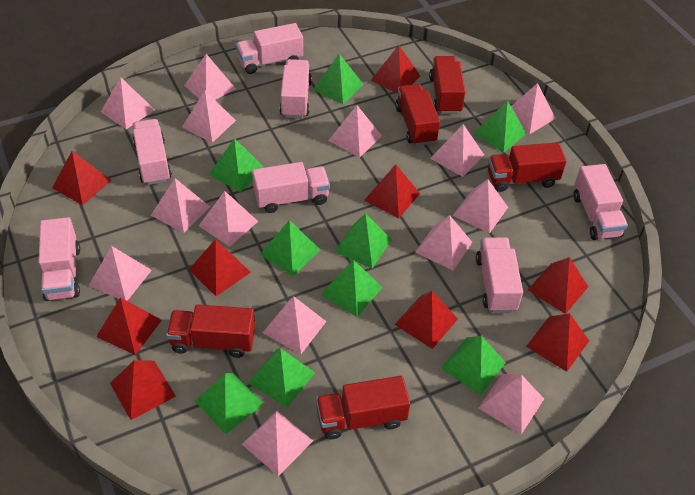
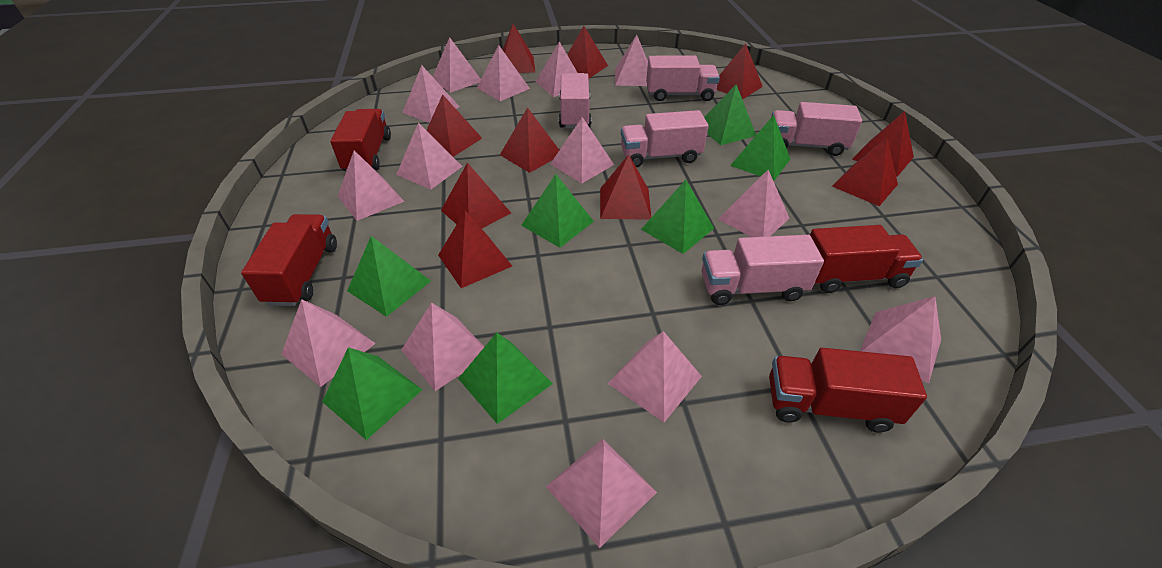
green pyramid: [195,372,264,434] [209,138,265,192] [248,348,315,408] [260,220,320,276] [313,54,364,104] [321,260,383,317] [334,213,392,269] [441,336,506,395] [473,100,527,153] = 9 -> [322,347,422,440] [347,236,431,317] [458,332,553,424] [521,174,594,248] [641,180,714,254] [704,85,756,145] [730,115,790,181] = 7
pink truck: [38,217,80,301] [133,119,172,185] [236,23,303,74] [252,162,330,213] [280,59,312,118] [476,237,523,313] [573,164,628,240] = 7 -> [559,73,591,129] [621,110,709,167] [646,56,720,101] [702,235,824,305] [771,102,862,156] = 5
red pyramid: [52,151,111,205] [96,297,162,355] [110,360,176,420] [189,239,251,296] [364,164,420,218] [370,45,420,94] [395,291,458,349] [526,313,589,372] [528,257,588,314] = 9 -> [426,94,482,157] [438,211,512,288] [441,163,511,229] [500,107,559,173] [502,24,535,73] [567,26,608,78] [600,155,651,220] [717,43,763,100] [832,137,898,206] [852,111,914,177] = 10
red truck: [166,304,255,358] [316,376,410,440] [395,84,440,146] [429,56,465,114] [488,142,567,192] = 5 -> [241,214,337,306] [330,109,391,171] [769,348,927,432] [810,225,923,293] = 4

